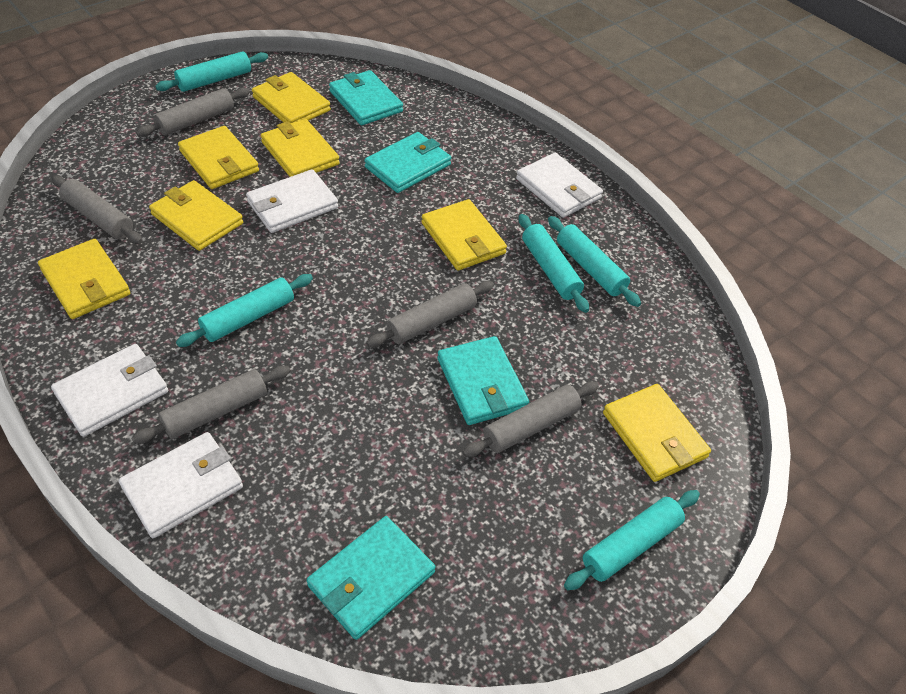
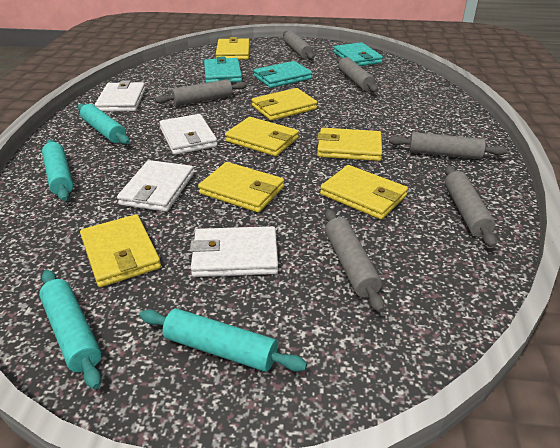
grey rolling pin: [51,175,143,244] [132,366,290,444] [136,88,250,137] [366,281,494,348] [462,382,599,457] = 5 -> [155,79,247,106] [283,31,314,60] [325,209,385,313] [337,57,378,92] [389,132,507,159] [444,165,497,248] = 6
turquoise rolling pin: [155,51,268,92] [176,274,313,347] [519,214,589,313] [548,216,641,307] [564,490,700,590] = 5 -> [39,270,102,389] [42,139,73,201] [78,104,130,145] [140,309,307,372] = 4
turquoise wallet: [307,516,435,640] [329,70,403,125] [364,132,451,193] [437,336,529,425] = 4 -> [204,56,242,83] [254,61,312,88] [334,42,383,66] = 3

